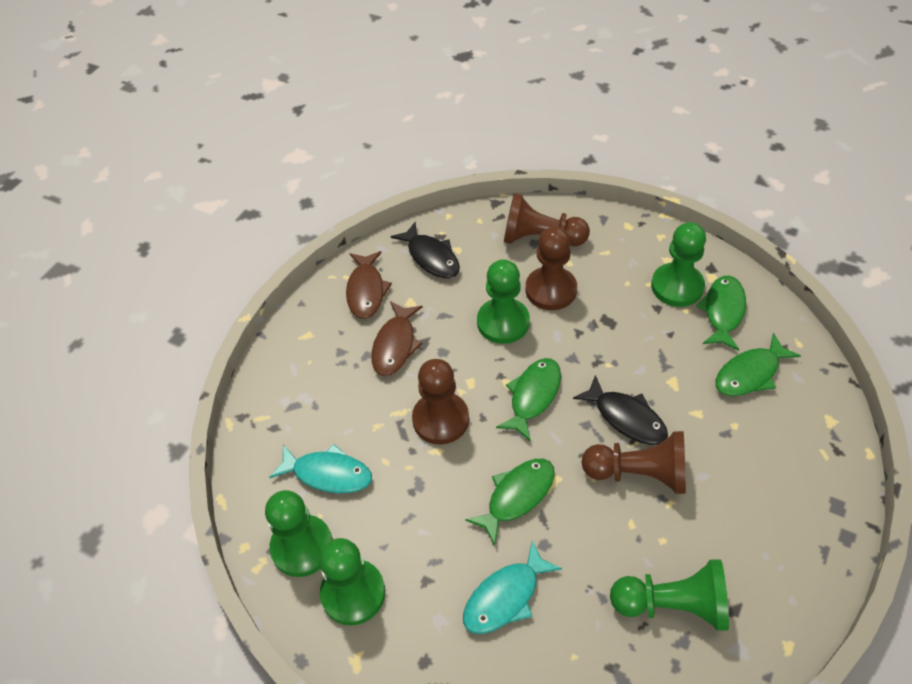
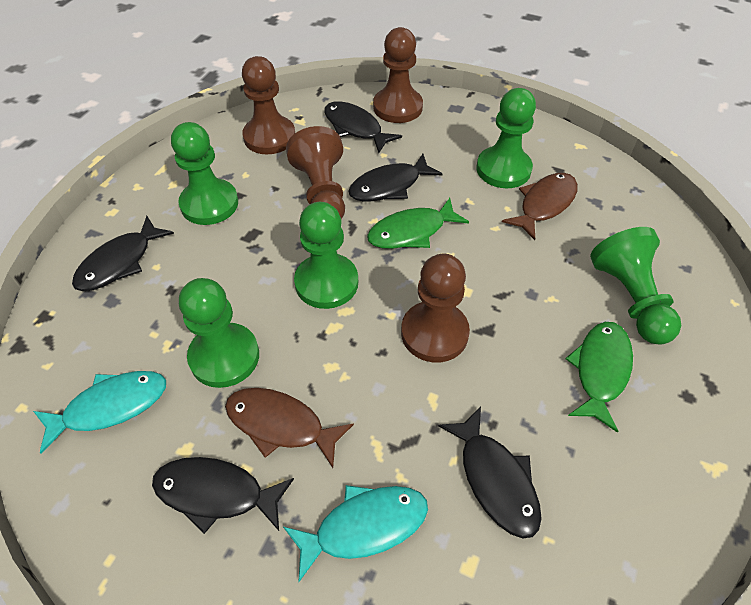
black fish: [390,221,460,278] [573,375,668,445] = 2 -> [72,216,174,291] [152,457,294,534] [324,101,402,153] [348,154,443,202] [438,407,542,538] = 5
green fish: [465,459,555,546] [496,358,561,441] [696,276,746,351] [716,333,801,396] = 4 -> [367,198,469,249] [566,322,633,432] = 2

